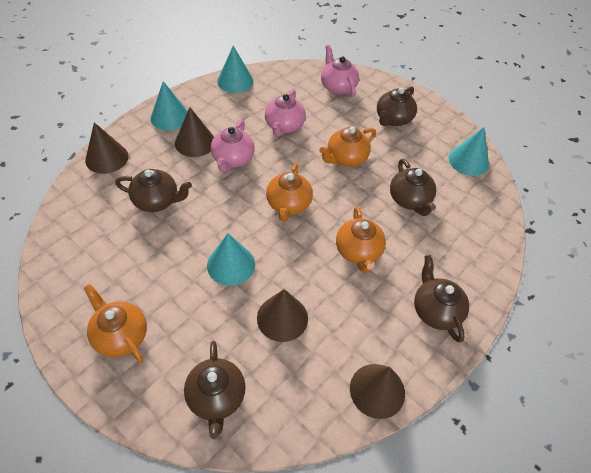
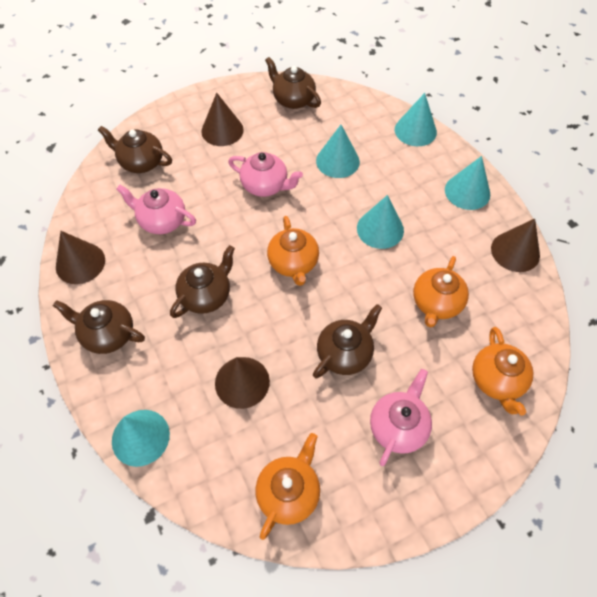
turquoise cone: [151,81,188,131] [207,233,255,286] [217,46,254,93] [449,127,489,176] = 4 -> [112,410,170,467] [316,125,360,178] [357,195,404,249] [395,93,437,146] [445,156,490,210] = 5

